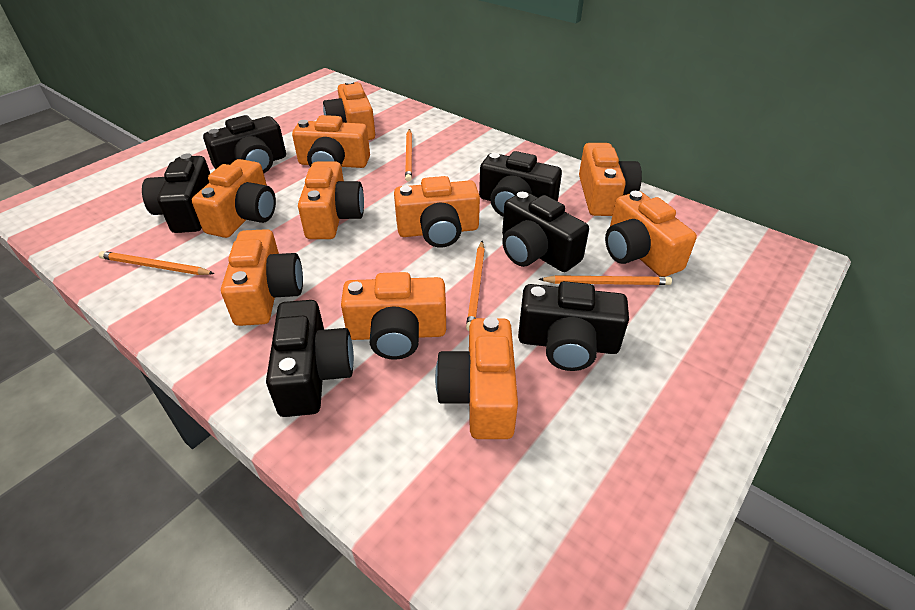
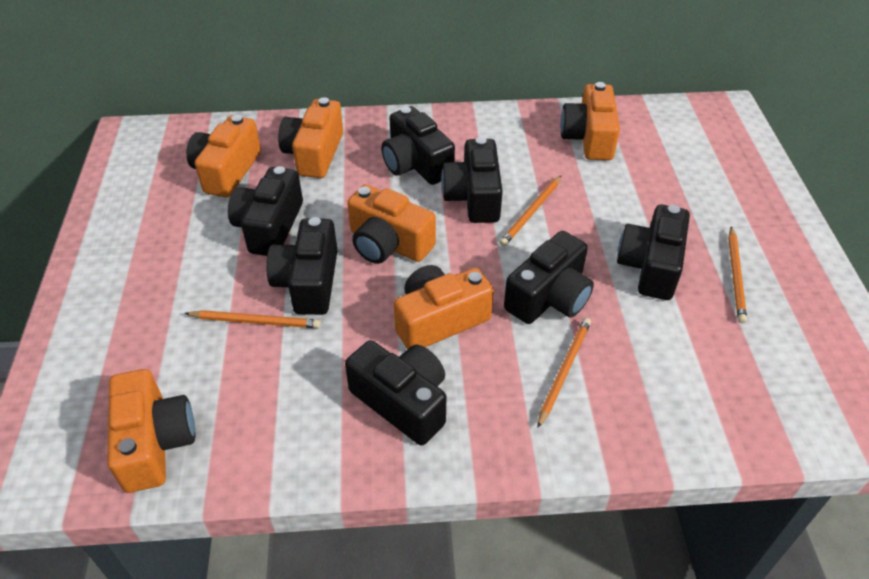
black camera: [142,153,210,233] [203,115,286,173] [266,300,354,417] [479,151,562,216] [502,191,589,272] [518,281,629,371] = 6 -> [228,166,303,256] [266,217,338,315] [345,340,446,445] [381,106,455,185] [441,137,503,223] [504,231,594,324] [617,205,690,300] = 7
orange camera: [192,159,276,238] [221,229,303,326] [292,115,370,168] [298,162,364,239] [323,80,375,140] [341,272,446,360] [394,176,480,247] [435,317,518,439] [579,143,642,216] [605,191,697,277] = 10 -> [108,369,195,493] [186,115,261,198] [278,97,343,178] [347,184,436,264] [394,265,494,349] [560,82,620,160] = 6

